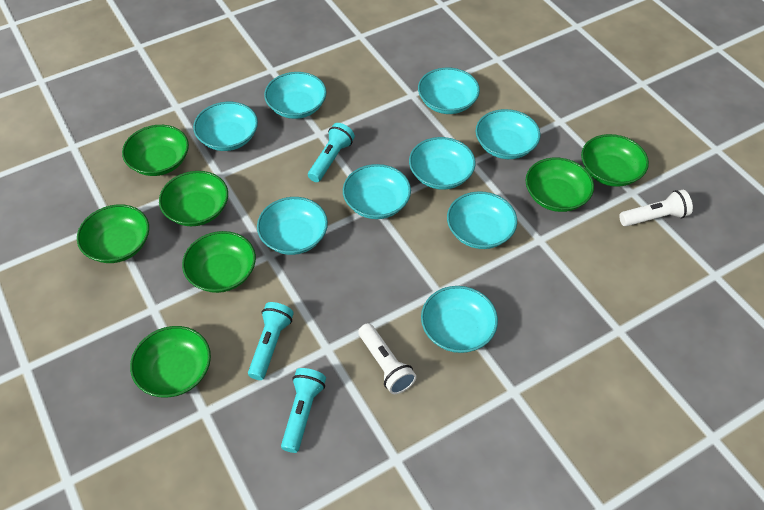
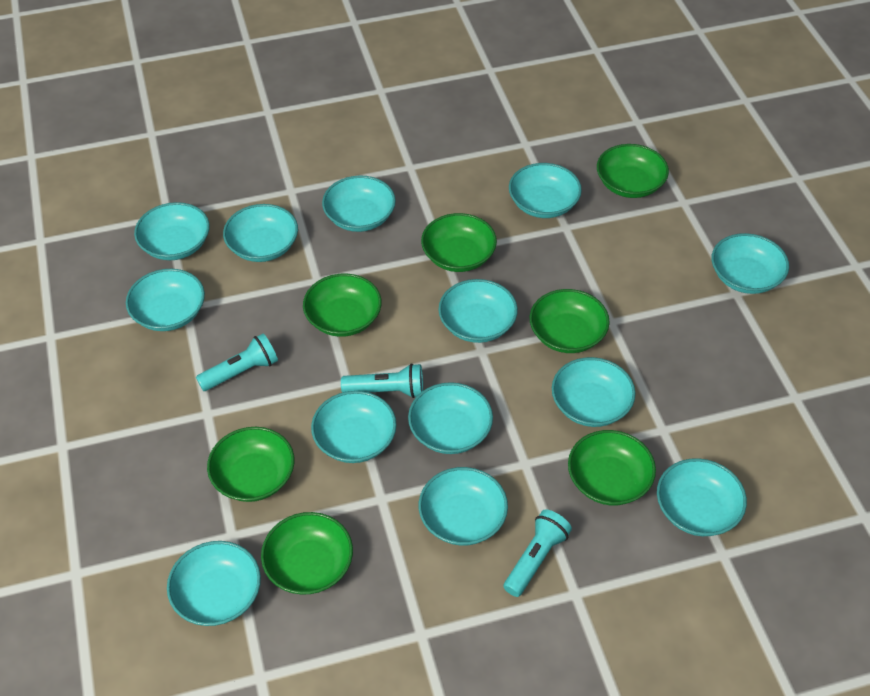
turquoise bowl: [193,102,258,151] [257,197,328,255] [264,72,327,119] [343,164,411,219] [409,137,476,190] [418,68,480,114] [421,286,498,353] [447,191,517,249] [476,109,541,159] = 9 -> [126,269,205,331] [134,202,210,260] [167,541,261,626] [223,204,298,262] [311,391,397,463] [322,175,396,232] [408,382,493,454] [419,467,508,546] [438,279,518,343] [509,163,582,218] [552,357,636,427] [657,458,747,536] [712,233,789,294] = 13
white flashlight: [358,323,416,394] [619,190,693,226] = 2 -> none = 0

